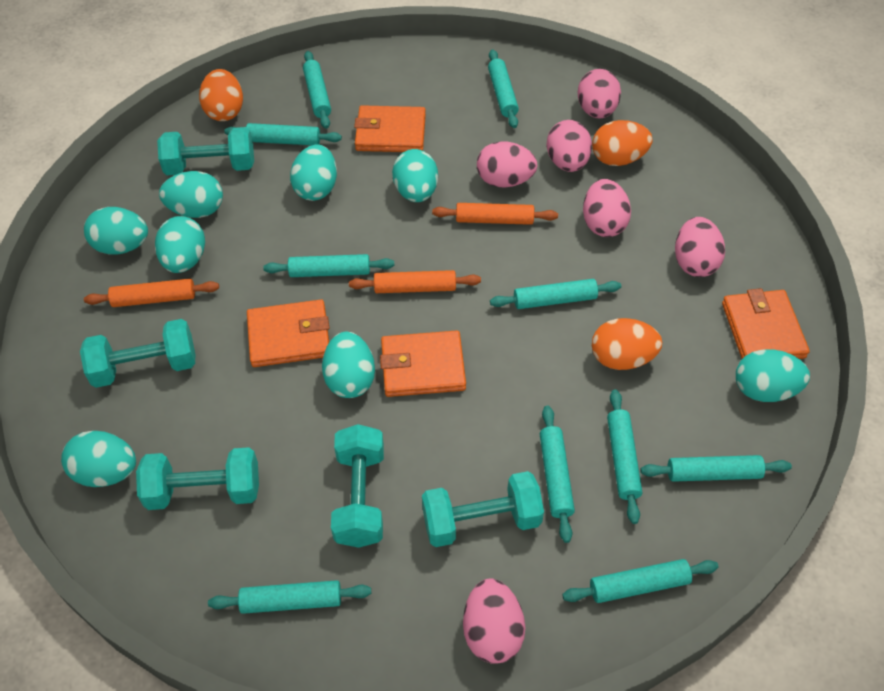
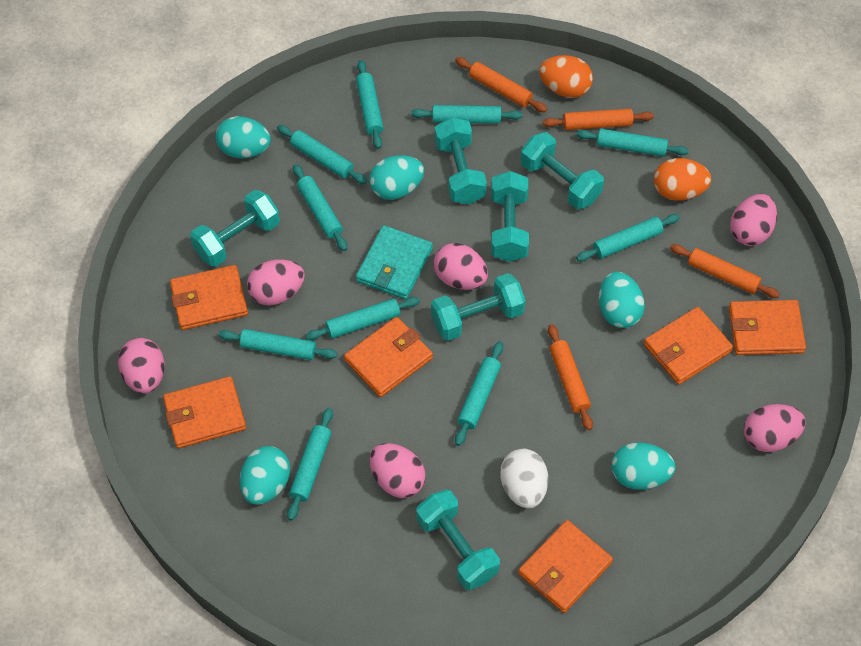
orange egg: [199,69,243,121] [592,120,652,166] [592,318,662,370] = 3 -> [539,55,593,98] [654,158,711,201] = 2
orange rolling pin: [84,279,219,307] [349,270,481,293] [432,203,558,225] = 3 -> [455,57,547,112] [543,109,654,130] [548,324,593,431] [670,244,780,298] = 4
orange wallet: [247,299,329,367] [354,105,426,152] [380,330,466,397] [722,288,810,359] = 4 -> [163,376,246,448] [170,265,248,330] [344,317,433,397] [518,520,613,613] [644,307,733,385] [729,300,806,355] = 6
turquoise dumbbell: [80,319,195,388] [136,447,259,510] [157,127,254,175] [331,424,384,548] [422,471,544,547] = 5 -> [190,190,280,267] [416,490,500,590] [431,273,526,341] [435,117,487,204] [491,171,529,262] [521,132,604,209] = 6
turquoise egg: [61,431,136,487] [84,207,148,255] [155,216,205,273] [159,171,223,218] [290,144,337,201] [322,332,375,398] [392,149,438,202] [736,349,810,402] = 8 -> [216,116,271,159] [240,446,290,505] [369,155,424,200] [599,272,645,328] [612,442,676,490] = 5
turquoise wallet: none = 0 -> [356,225,433,299] = 1
white egg: none = 0 -> [500,448,548,508] = 1

